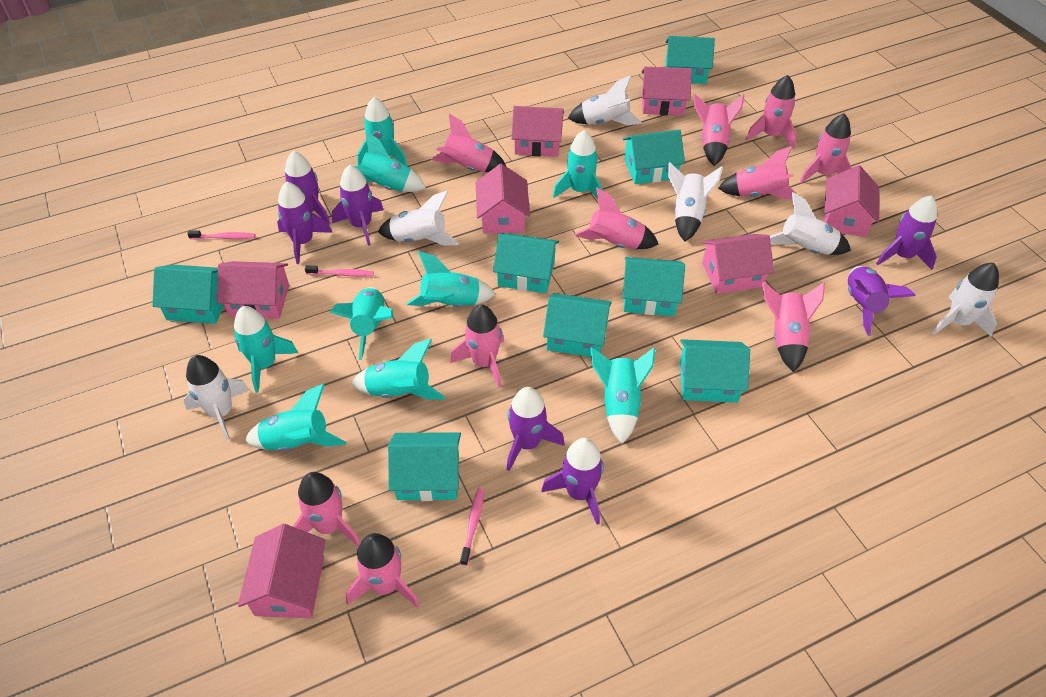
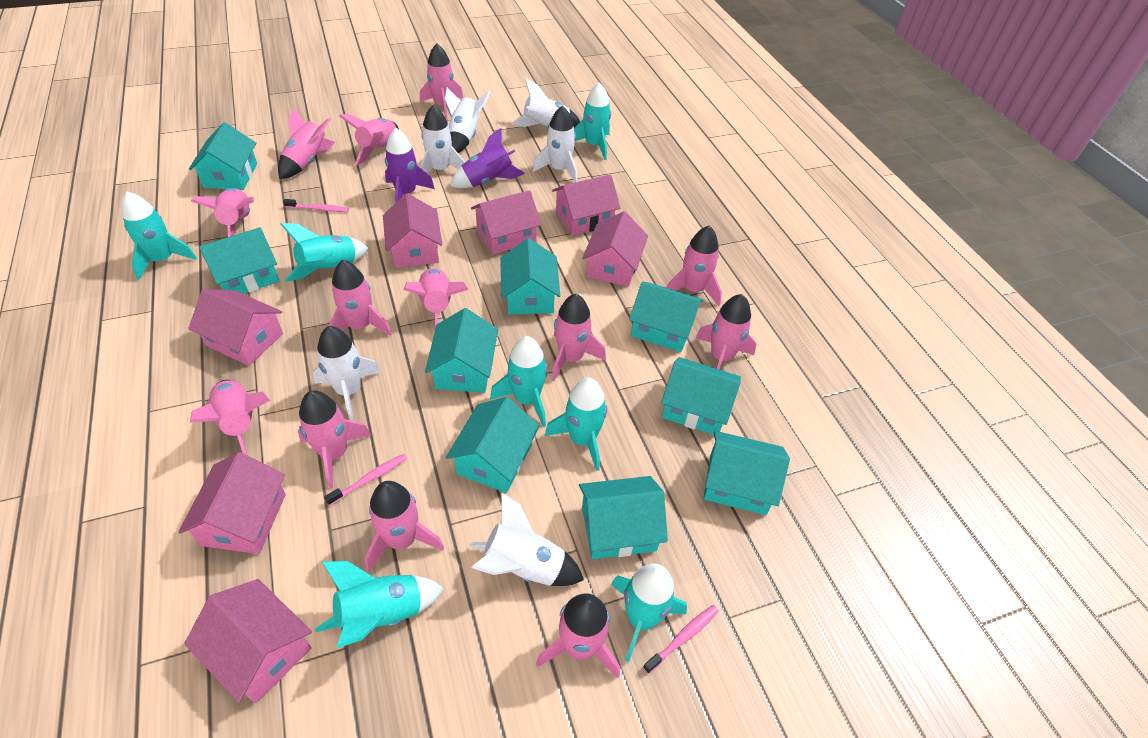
pink rocket: [293,472,360,547] [346,533,420,608] [431,114,506,172] [450,304,504,388] [574,187,659,249] [694,94,744,166] [718,146,798,200] [746,75,797,149] [762,282,825,372] [800,113,852,183] = 10 -> [190,380,270,456] [191,188,254,237] [278,107,335,179] [298,390,372,489] [329,260,392,336] [339,114,399,166] [365,481,444,571] [404,268,468,329] [420,43,463,120] [536,593,620,678] [551,294,606,381] [667,226,722,306] [696,294,756,369] = 13
purple rocket: [277,182,332,264] [278,151,330,225] [332,165,383,246] [507,387,564,471] [541,438,604,525] [848,266,916,336] [876,195,937,270] = 7 -> [385,128,435,202] [450,128,525,188] = 2
turquoise house: [152,265,224,324] [388,432,461,501] [493,233,559,293] [543,293,612,357] [623,130,685,184] [623,257,685,316] [666,36,715,84] [680,339,750,403] = 8 -> [189,122,257,190] [199,227,279,294] [425,308,498,393] [446,397,540,493] [500,238,560,314] [579,476,668,559] [629,282,703,352] [661,357,741,435] [704,431,790,515] = 9
turquoise rocket: [234,306,298,393] [245,384,346,451] [330,287,393,360] [351,339,446,400] [354,132,426,192] [357,97,407,166] [406,251,495,307] [553,130,603,199] [590,347,656,444] = 9 -> [122,191,197,280] [280,223,369,282] [315,561,444,648] [490,336,547,427] [545,378,607,471] [574,82,611,160] [611,563,687,662] = 7

